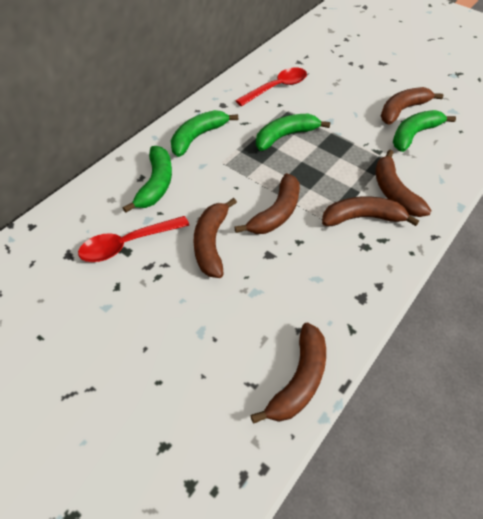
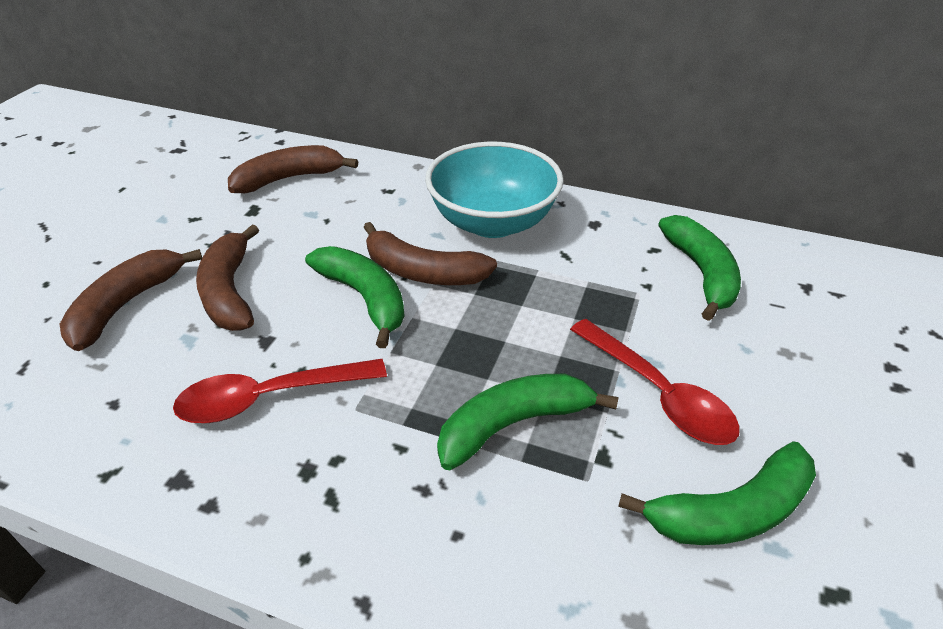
brown banana: [194,198,237,278] [235,173,300,234] [251,322,326,423] [322,196,419,226] [375,150,431,217] [381,87,443,125] = 6 -> [60,249,202,351] [196,224,259,331] [228,145,358,193] [364,222,497,285] = 4
turquoise bowl: none = 0 -> [425,142,564,238] = 1

